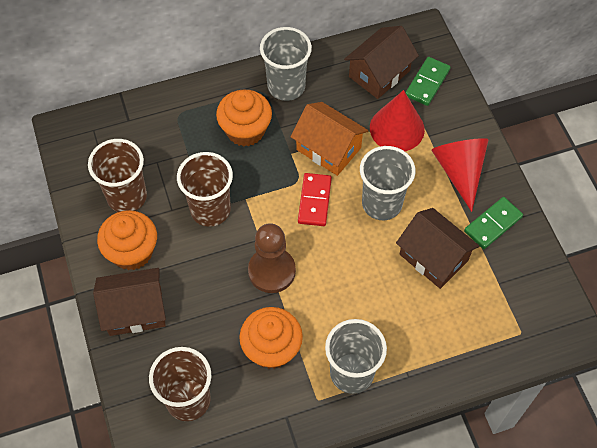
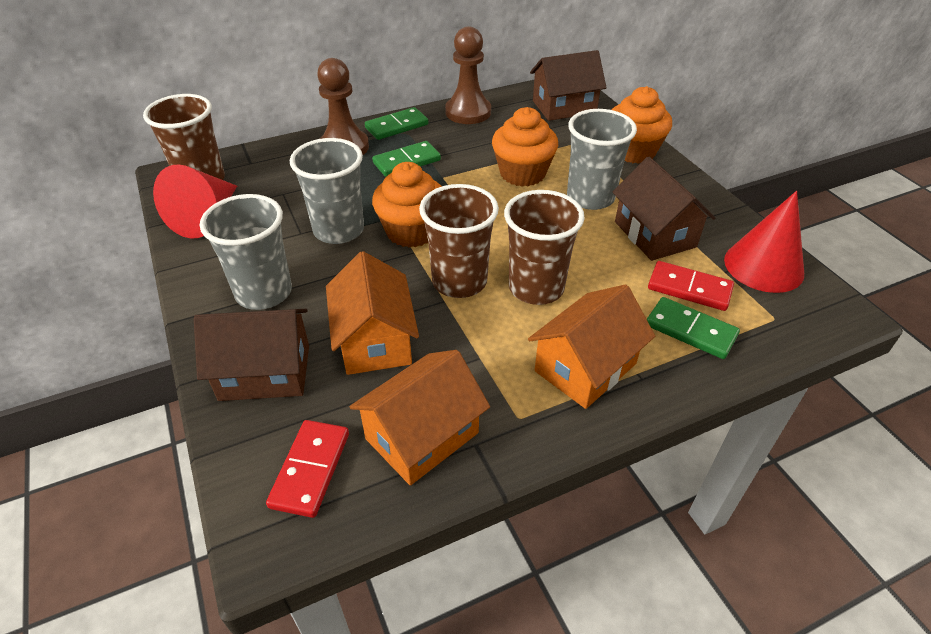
brown pawn: [248,223,296,293] = 1 -> [317,58,369,155] [445,26,491,124] = 2
green domino: [405,57,451,106] [464,197,523,249] = 2 -> [365,107,428,140] [372,141,441,177] [647,297,740,359] = 3
orange house: [291,102,369,176] = 1 -> [326,251,419,375] [349,350,490,485] [528,284,655,409] = 3
red domino: [298,173,332,226] = 1 -> [266,420,349,518] [648,261,734,311] = 2

